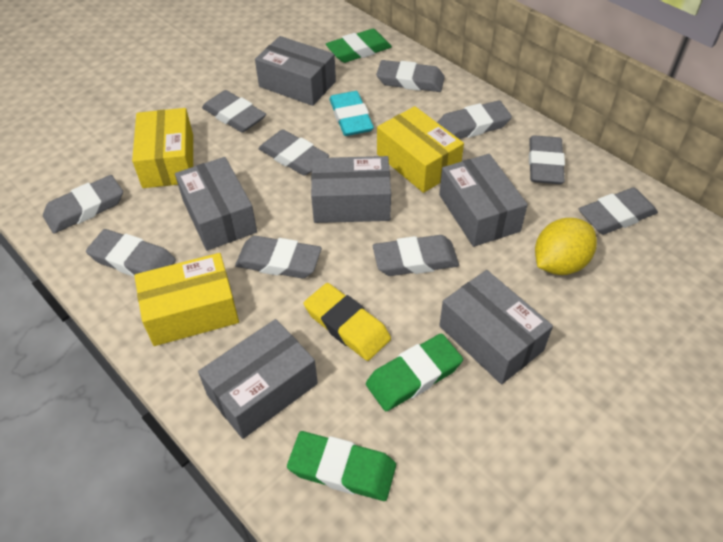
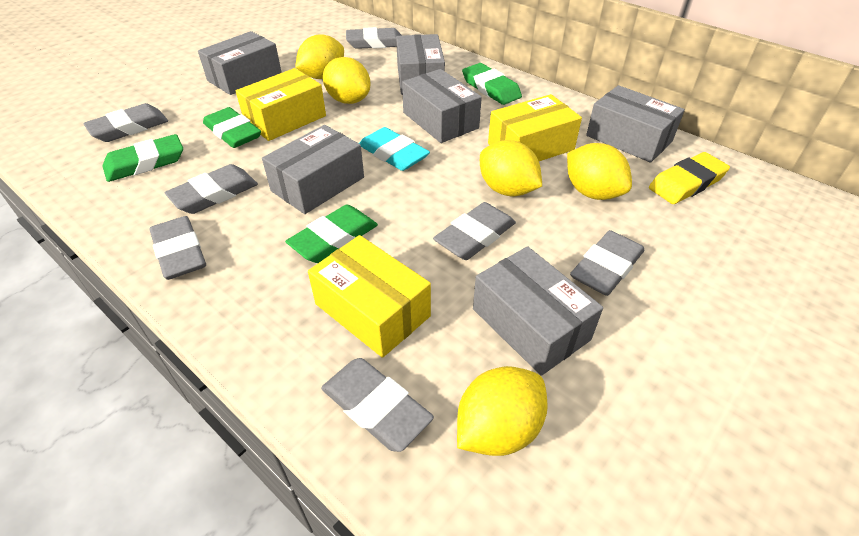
green eraser: [287,431,396,501] [326,29,392,63] [366,333,463,411] = 3 -> [103,134,183,182] [203,107,261,148] [285,205,378,263] [462,63,522,105] = 4
grey eraser: [43,175,123,234] [86,229,176,277] [202,90,266,133] [235,236,322,278] [258,129,329,176] [373,235,459,276] [376,60,445,92] [437,100,512,139] [529,135,565,184] [579,187,658,235] = 10 -> [83,103,168,142] [149,216,206,280] [165,164,258,214] [321,358,434,452] [346,27,402,49] [433,202,516,260] [570,230,644,296] = 7
yellow lemon: [535,218,597,275] = 1 -> [295,34,344,79] [323,57,370,104] [457,366,548,456] [480,140,542,196] [567,143,632,200] = 5

